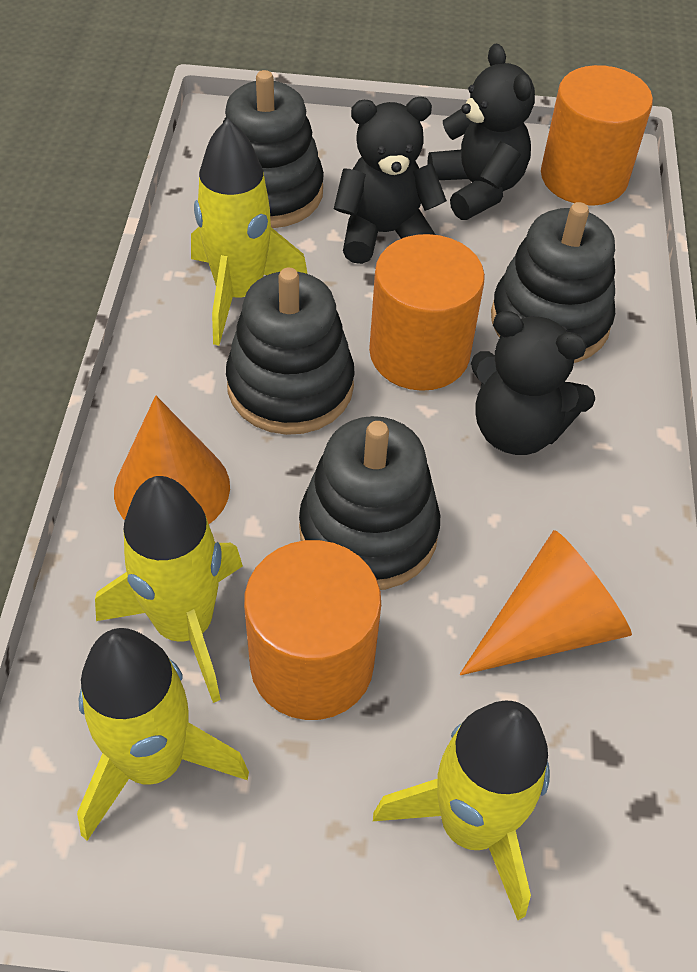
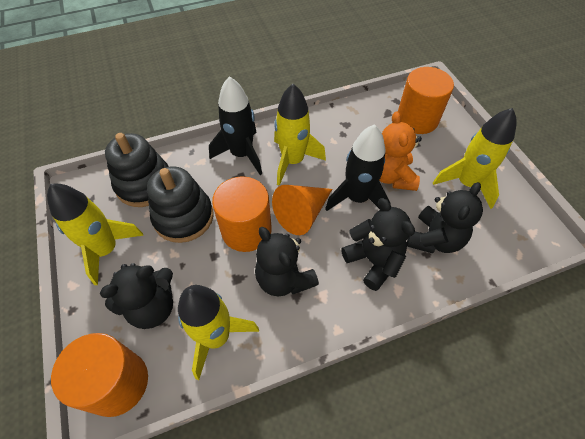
black rocket: none = 0 -> [209,76,262,175] [325,124,390,211] = 2
black stacking toy: [223,70,324,228] [226,268,355,435] [299,416,440,590] [491,202,615,363] = 4 -> [105,133,169,207] [147,167,214,243] = 2
black teddy bear: [334,97,447,264] [427,43,535,220] [471,311,595,455] = 3 -> [100,263,173,329] [255,227,319,296] [341,198,415,291] [407,182,483,253] = 4
orange cone: [114,396,230,524] [459,530,632,675] = 2 -> [272,185,332,235] = 1
orange teddy bear: none = 0 -> [379,111,422,191] = 1

